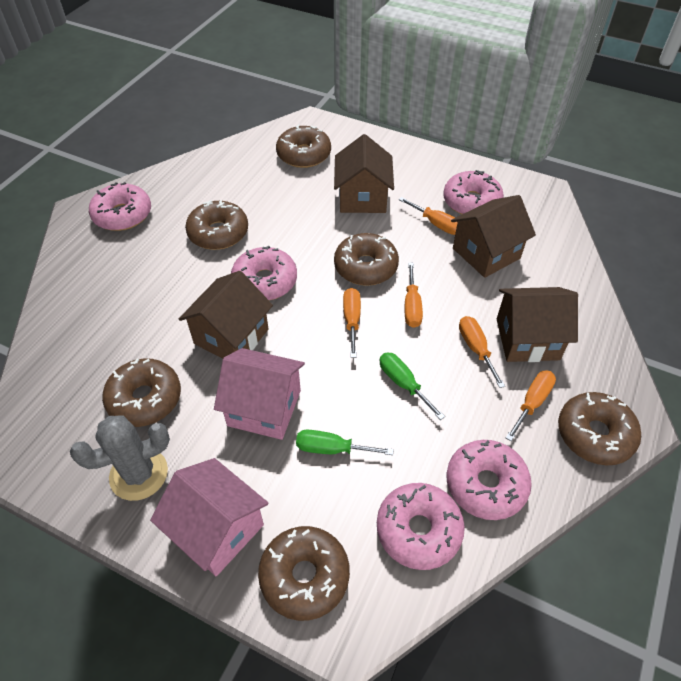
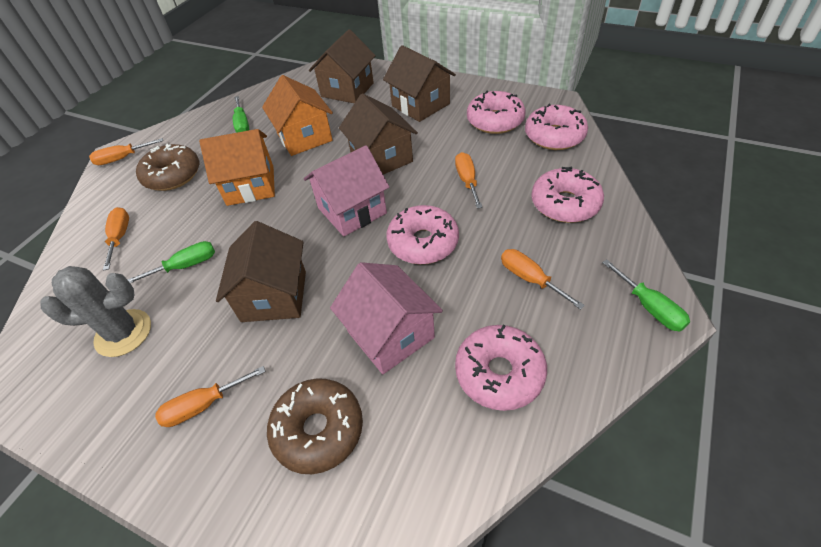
brown donut: [102,358,181,427] [185,200,248,250] [258,526,350,621] [276,124,331,168] [334,233,399,286] [558,392,641,465] = 6 -> [136,144,199,191] [267,378,363,474] = 2
green screwdriver: [296,430,394,455] [380,352,445,420] = 2 -> [127,241,215,283] [233,96,249,133] [602,259,690,332] = 3
orange house: none = 0 -> [199,129,275,206] [262,75,333,156] = 2

